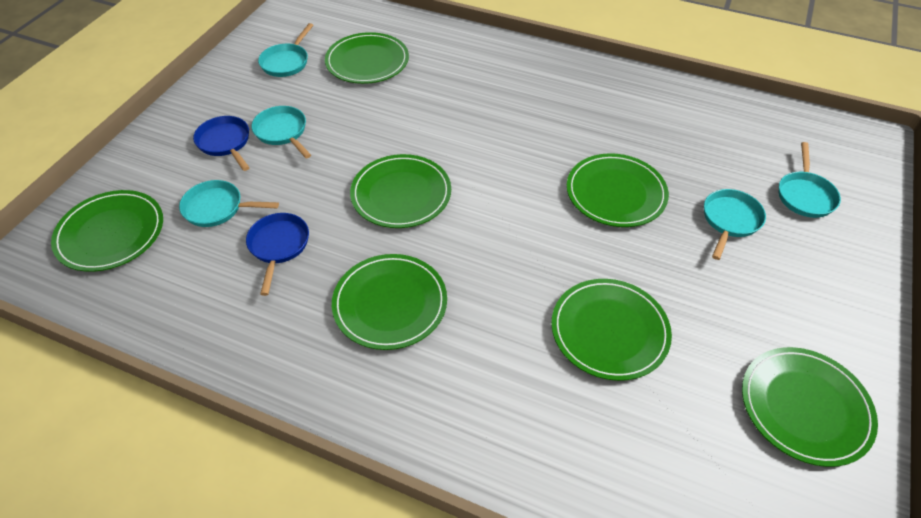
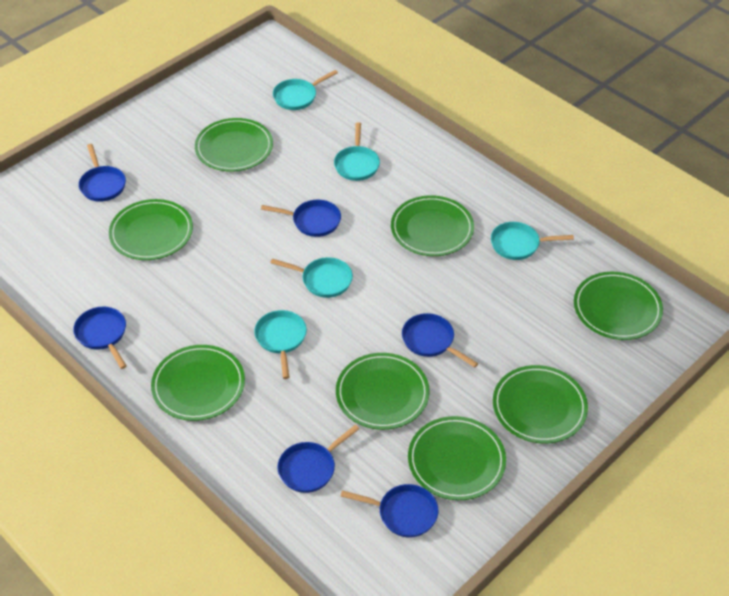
blue pan: [193,116,250,171] [246,213,309,296] = 2 -> [73,307,127,369] [79,144,126,202] [261,200,341,237] [277,424,359,493] [341,484,439,537] [402,313,478,368] = 6
green plate: [51,190,163,272] [325,32,409,84] [332,254,447,350] [350,154,451,228] [552,279,672,381] [567,153,669,227] [742,347,878,467] = 7 -> [109,199,193,260] [151,345,245,421] [195,118,273,172] [336,353,430,430] [391,195,474,256] [408,416,506,500] [493,365,588,444] [574,272,663,340] = 8

